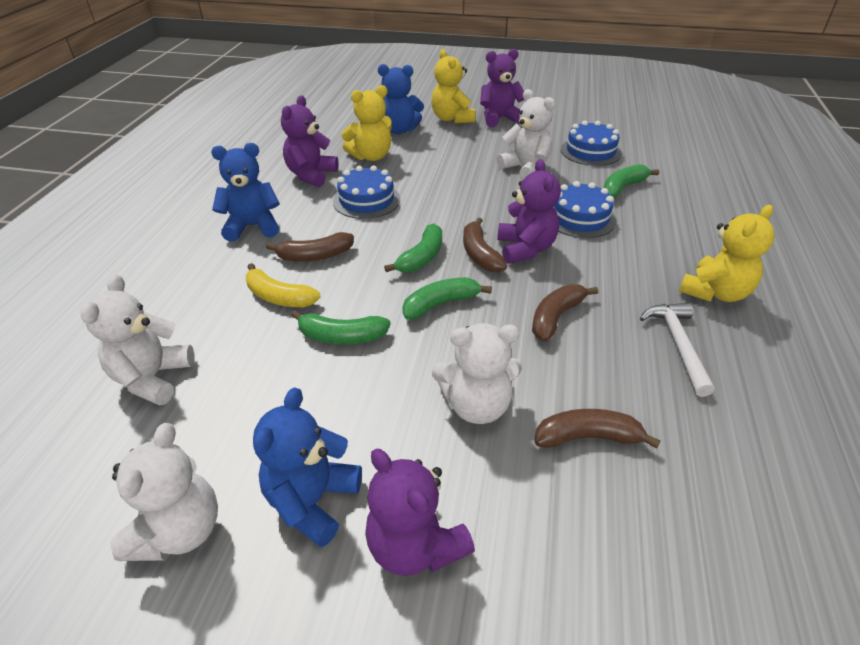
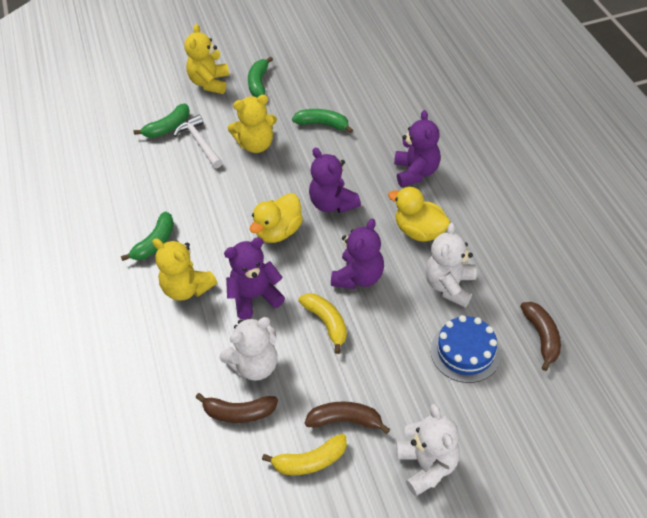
blue cake: [333,165,400,219] [554,181,616,238] [561,121,622,166] = 3 -> [431,315,502,383] = 1
blue teddy bear: [211,143,280,242] [253,387,362,548] [378,64,424,134] = 3 -> none = 0
brown banana: [266,232,354,262] [463,217,507,272] [532,284,598,342] [534,409,661,449] = 4 -> [195,393,278,423] [305,402,390,434] [520,302,561,371] = 3
white teddy bear: [80,274,194,406] [110,423,218,561] [432,323,522,424] [497,89,555,180] = 4 -> [220,317,277,381] [396,404,460,497] [426,223,477,307] = 3
yellow banana: [246,263,321,307] = 1 -> [262,434,347,475] [298,293,347,354] = 2
yellow duck: none = 0 -> [250,193,303,243] [388,187,450,242] = 2

